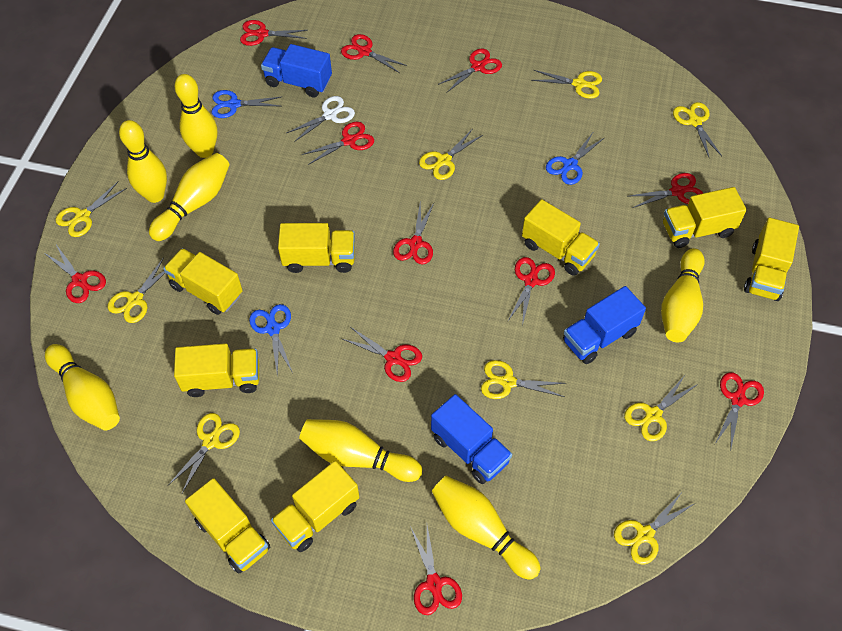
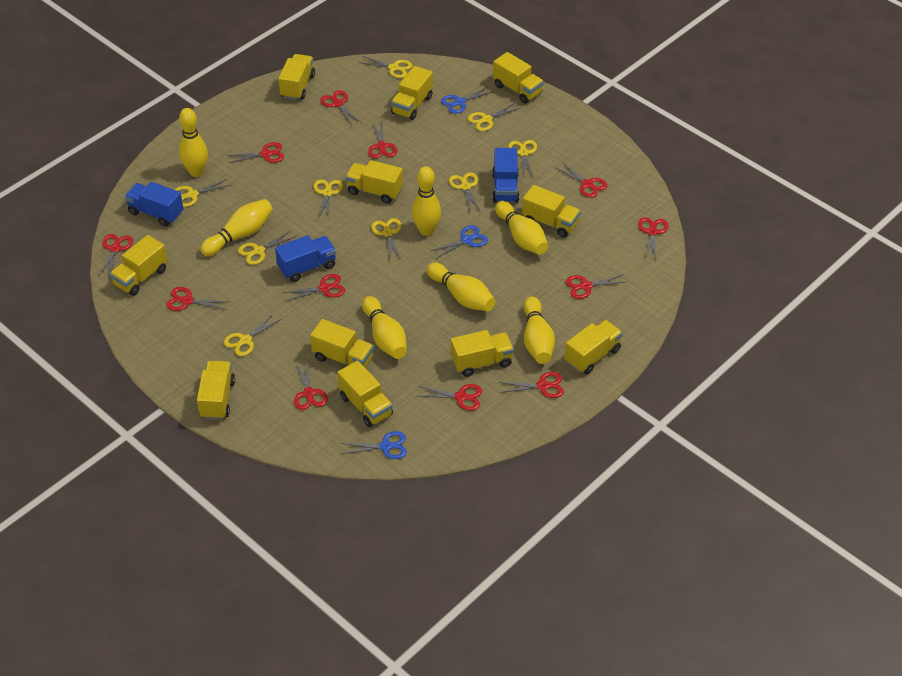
red scissors: [43,245,106,303] [240,20,308,46] [302,122,374,165] [341,34,407,73] [342,327,422,382] [393,203,434,264] [410,525,462,615] [438,49,502,92] [508,257,555,326] [629,173,703,208] [715,372,764,448] = 11 -> [98,234,133,279] [166,287,230,311] [227,142,284,163] [282,274,345,302] [294,361,328,410] [320,90,360,125] [368,122,397,158] [419,384,482,411] [498,372,564,398] [556,162,607,198] [566,274,626,299] [638,217,668,259] = 12
white scissors: [287,96,355,142] = 1 -> none = 0
yellow truck: [163,248,243,315] [174,343,259,397] [185,478,270,574] [271,461,359,552] [278,223,355,273] [522,199,600,276] [663,187,747,248] [744,218,799,301] = 8 -> [110,235,167,296] [197,361,235,420] [278,54,315,100] [310,319,374,367] [337,361,393,427] [345,160,403,204] [391,66,433,120] [451,330,514,377] [493,52,544,104] [522,185,581,238] [564,320,623,374] = 11

